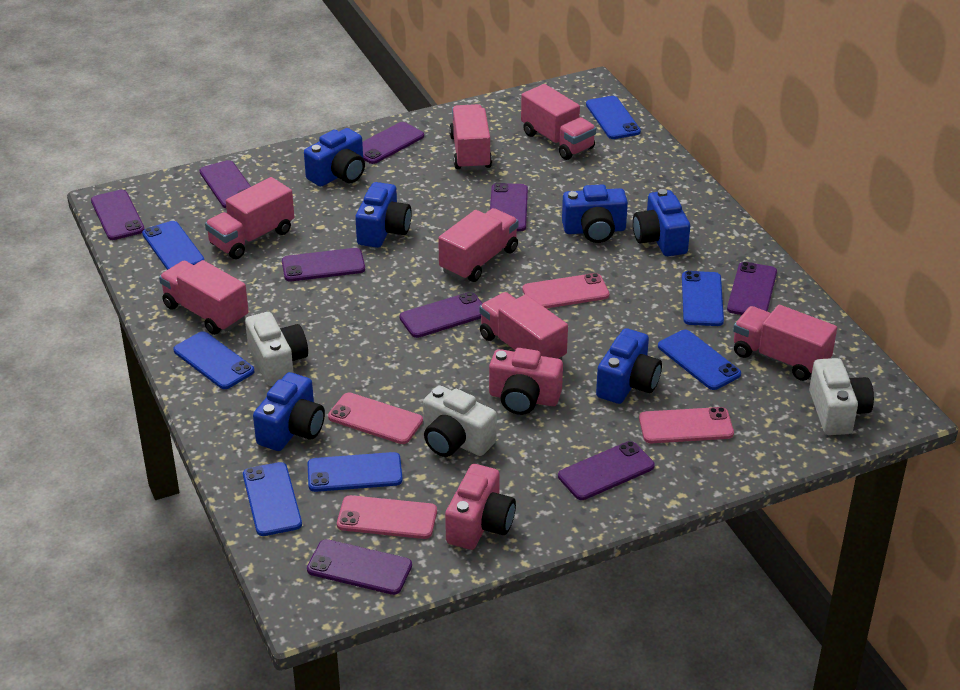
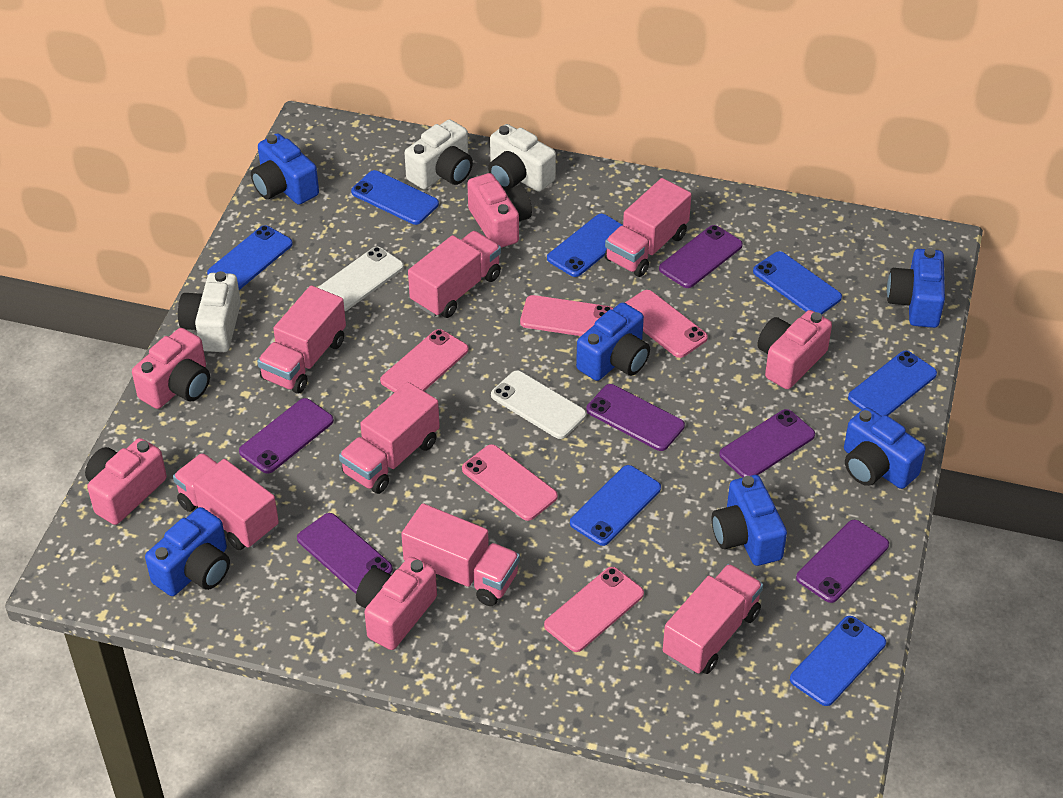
pink camera: [445,464,516,550] [489,348,563,415] = 2 -> [85,438,167,525] [132,328,210,409] [356,557,437,650] [467,173,532,248] [758,310,832,389] = 5
pink phone: [328,392,423,444] [337,495,437,539] [522,273,609,308] [639,407,734,443] = 4 -> [380,329,469,393] [462,444,558,521] [520,295,614,336] [544,567,644,652] [625,290,708,358] = 5
purple phone: [91,190,144,240] [199,160,251,208] [282,248,365,281] [307,539,412,595] [362,122,424,164] [399,292,483,338] [490,183,528,231] [558,441,655,500] [727,262,777,315] = 9 -> [239,398,334,474] [297,513,393,593] [586,384,685,451] [659,225,743,288] [719,409,815,478] [796,520,889,603] = 6
white phone: none = 0 -> [317,247,404,311] [491,370,586,439] = 2

